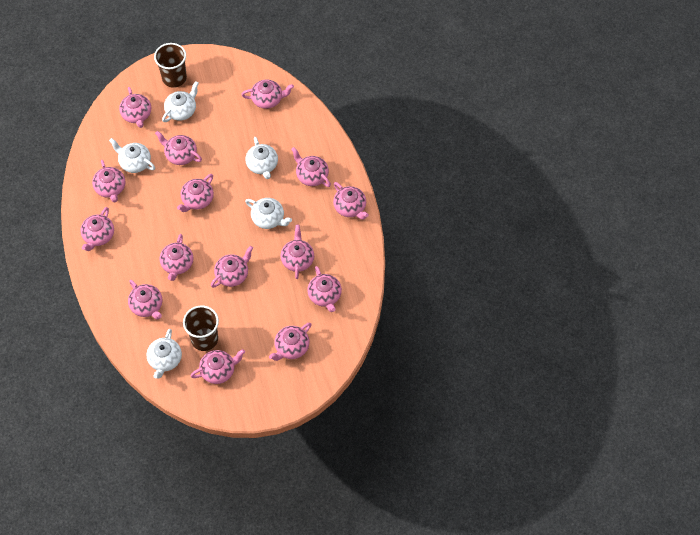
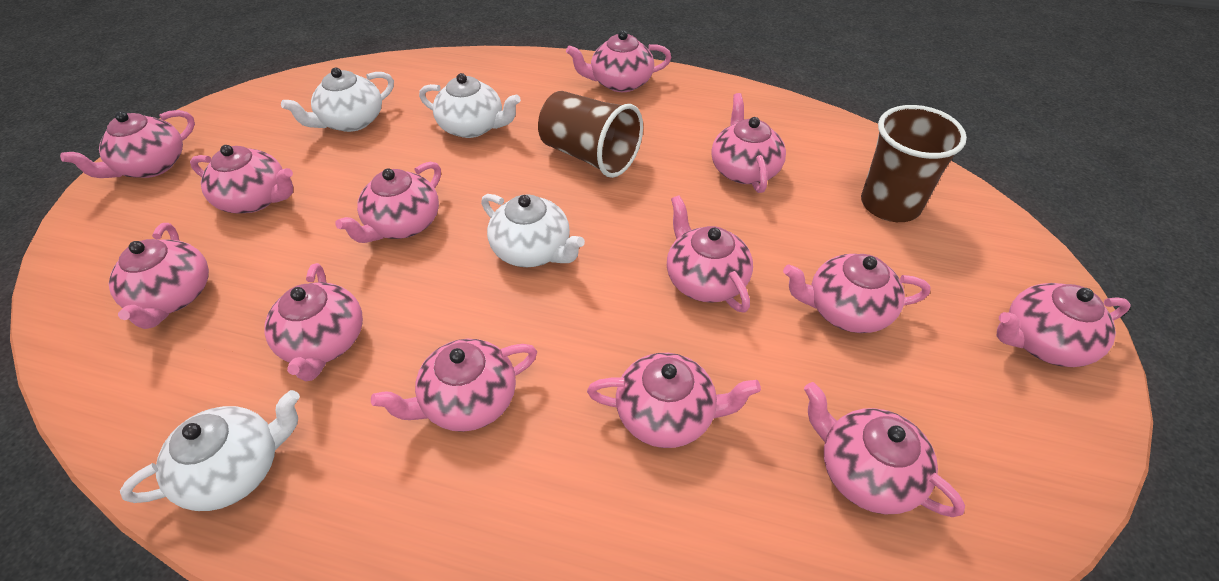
pink teapot: [80,207,114,251] [92,160,125,203] [119,87,151,128] [128,280,162,320] [155,131,202,165] [160,234,194,281] [177,174,214,212] [191,349,245,384] [211,246,253,288] [241,79,294,109] [269,322,311,361] [281,225,314,279] [291,147,331,187] [307,266,342,312] [333,182,369,220] = 15 -> [60,110,195,178] [109,223,209,329] [190,145,293,213] [264,263,363,381] [335,162,441,243] [371,339,537,432] [566,30,672,92] [587,353,761,448] [667,195,753,313] [711,93,786,193] [783,254,930,333] [804,382,965,517] [997,283,1131,367] = 13
white teapot: [109,138,155,173] [146,329,182,379] [162,81,199,122] [245,137,278,179] [245,198,292,229] = 5 -> [120,390,300,511] [281,67,394,132] [419,73,521,138] [481,194,585,267] = 4

